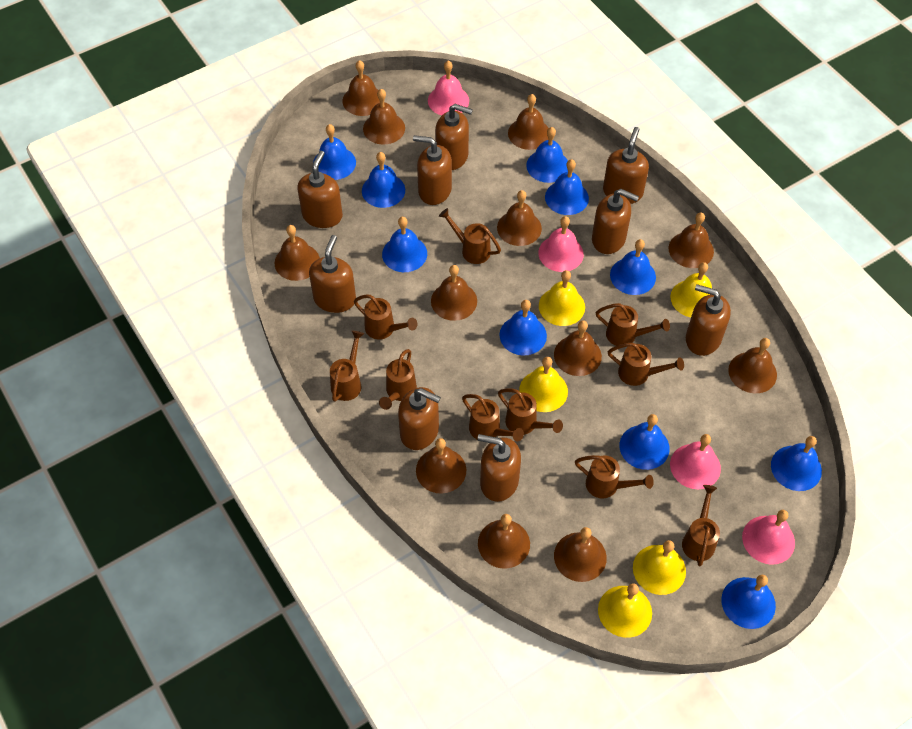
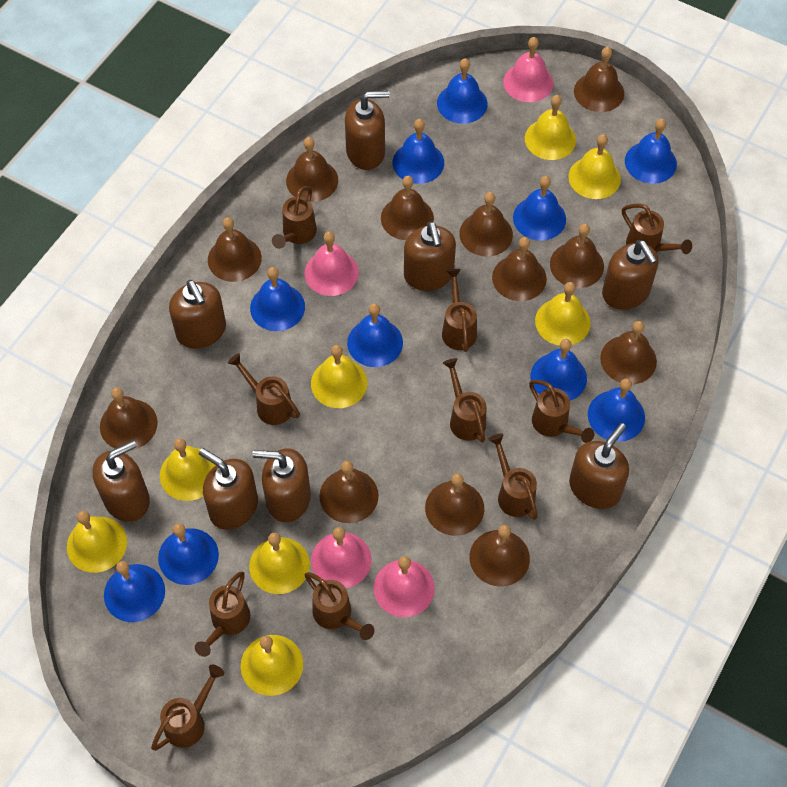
brown soap dispenser: [297,151,343,228] [309,235,356,313] [398,387,441,450] [413,135,452,205] [435,104,473,170] [477,434,521,502] [592,189,639,254] [603,127,649,204] [686,284,731,356] = 9 -> [92,440,150,522] [169,280,226,349] [199,448,258,530] [252,448,311,522] [345,91,390,170] [404,221,456,291] [569,423,629,509] [602,240,659,310] = 8
yellow bell: [519,357,568,412] [539,270,585,326] [598,583,652,638] [633,540,686,595] [671,262,712,317] = 5 -> [67,511,127,573] [160,438,216,501] [241,635,303,696] [249,533,310,594] [311,345,367,408] [525,95,576,160] [535,282,591,346] [568,134,621,199] = 8

